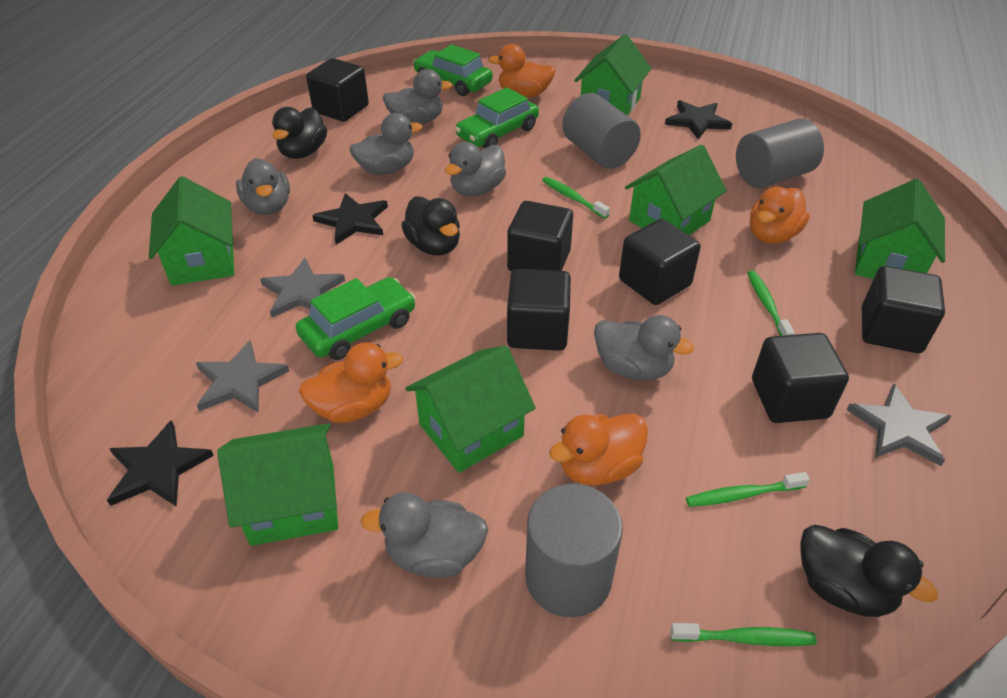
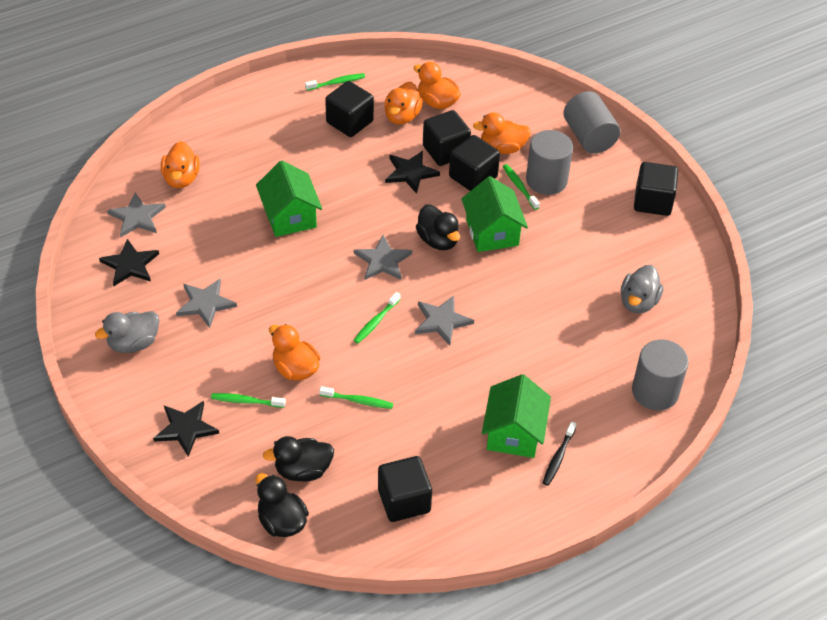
black cube: [306,58,369,122] [507,201,573,271] [507,269,571,351] [619,219,701,305] [752,333,849,423] [862,266,945,353] = 6 -> [325,81,374,137] [378,456,432,522] [423,110,471,166] [449,135,500,191] [634,162,678,216] = 5
black toothbrush: none = 0 -> [543,421,577,486] = 1
green car: [296,277,416,360] [413,44,493,96] [455,87,539,148] = 3 -> none = 0
green house: [149,176,234,286] [217,424,338,546] [405,346,536,473] [574,34,651,116] [625,145,727,235] [855,179,945,279] = 6 -> [256,161,322,237] [461,176,528,252] [482,374,551,458] = 3
green toothbrush: [542,177,610,219] [670,623,817,646] [686,472,810,507] [747,270,795,336] = 4 -> [211,393,286,408] [305,73,365,91] [319,386,393,409] [354,292,400,343] [502,164,540,210] = 5
grey duck: [236,158,290,215] [350,113,423,175] [361,492,488,578] [382,69,453,125] [445,142,506,196] [594,315,694,381] = 6 -> [95,311,160,353] [621,265,664,313] = 2
grey star: [196,340,289,413] [260,258,345,318] [847,384,951,466] = 3 -> [107,193,166,237] [176,279,237,328] [354,235,412,280] [415,296,474,346] = 4
orange duck: [299,342,403,423] [488,44,556,98] [549,414,648,485] [750,187,810,244] = 4 -> [161,141,200,188] [269,324,320,380] [384,82,423,125] [414,62,461,109] [473,112,531,154] = 5

